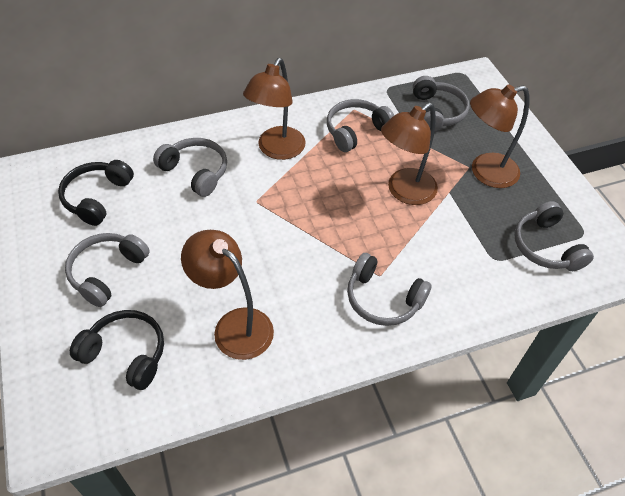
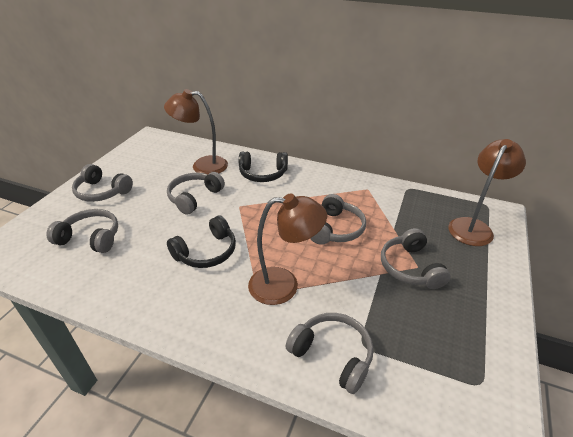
brown lamp: [181,230,274,360] [243,58,305,160] [381,103,438,205] [470,84,529,188] = 4 -> [164,89,228,174] [248,194,327,305] [448,139,526,246] = 3

